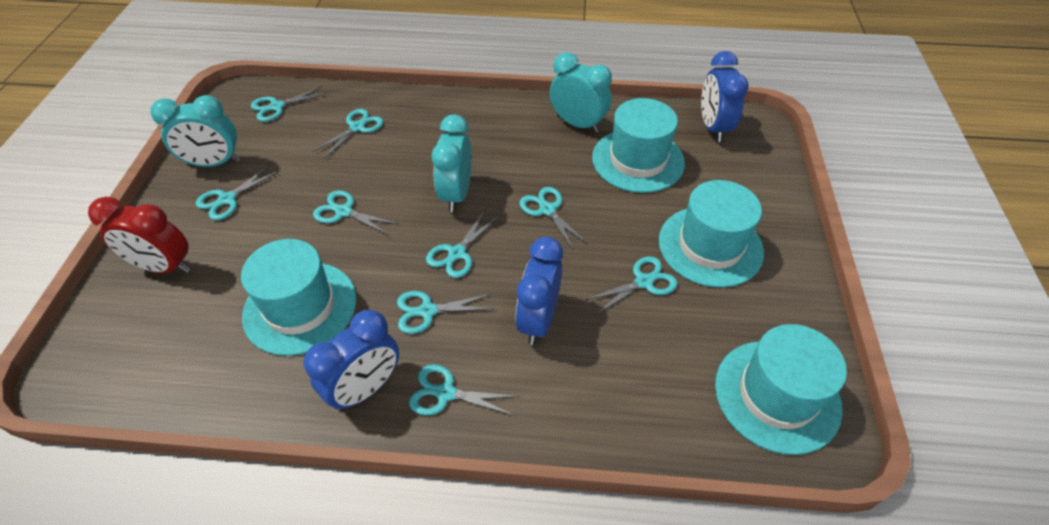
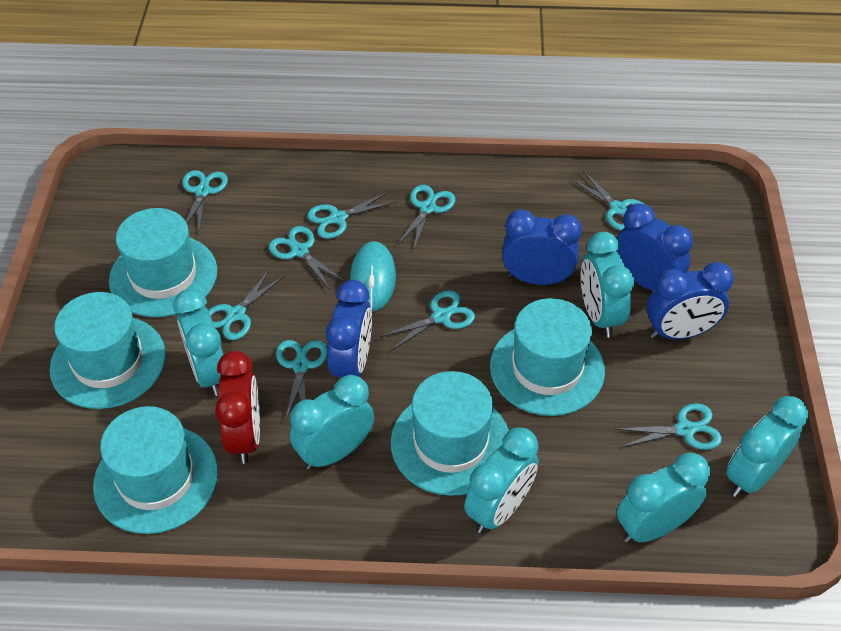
blue clock: [303,309,399,411] [515,237,563,345] [701,51,749,142] = 3 -> [326,280,372,378] [502,209,582,285] [616,203,693,290] [647,262,734,339] = 4
turquoise clock: [150,95,240,167] [432,114,471,212] [550,52,612,133] = 3 -> [173,289,224,396] [290,375,374,470] [464,427,539,533] [581,232,634,338] [617,453,710,543] [726,396,808,497] = 6
turquoise hat: [241,239,356,356] [592,98,685,193] [659,180,764,288] [715,324,847,455] = 4 -> [50,292,166,409] [93,406,218,534] [109,208,217,317] [391,371,509,496] [490,298,605,416] = 5
turquoise mouse: none = 0 -> [350,241,396,311] = 1

